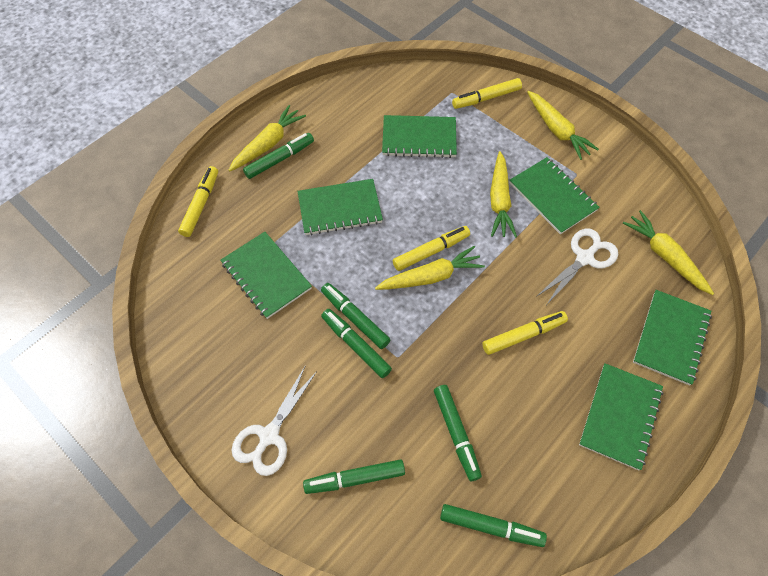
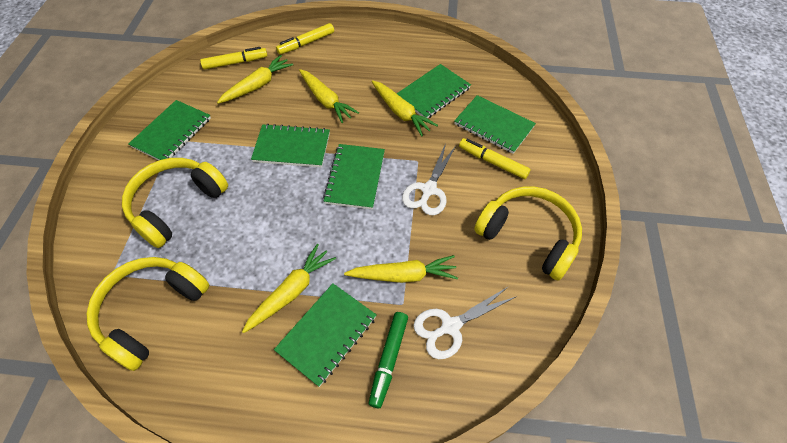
green marker: [243,133,314,179] [303,459,405,494] [321,283,390,349] [321,309,392,378] [434,385,482,481] [440,504,547,547] = 6 -> [369,312,408,408] = 1
yellow headphones: none = 0 -> [87,257,209,371] [122,158,228,248] [474,186,582,281] = 3
yellow marker: [178,166,218,237] [393,226,470,271] [452,78,522,109] [482,311,568,355] = 4 -> [200,47,267,70] [276,23,334,54] [459,138,531,179] = 3

